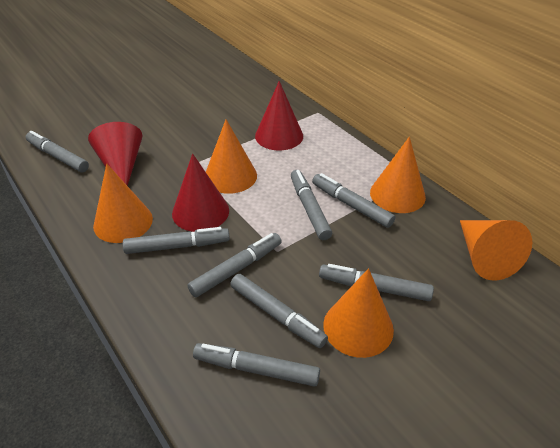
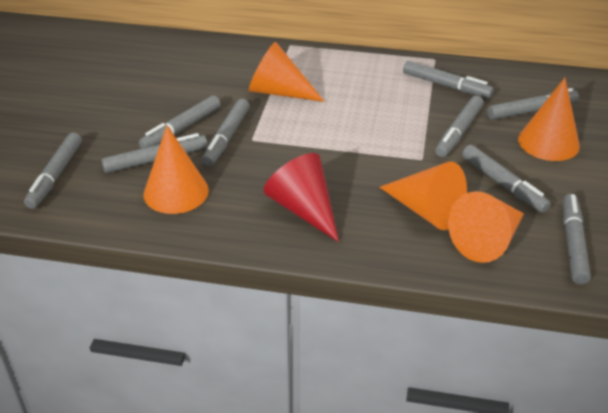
grey marker: [26,131,89,172] [123,227,230,254] [188,233,282,297] [193,343,320,387] [230,274,328,348] [291,170,332,240] [312,173,395,228] [319,264,434,301] = 8 -> [24,133,82,209] [102,133,207,173] [139,95,221,149] [202,99,250,166] [403,61,494,98] [435,96,484,157] [462,145,551,213] [487,88,579,120] [563,194,591,285] = 9
red cone: [88,122,143,186] [172,153,229,232] [255,81,303,150] = 3 -> [264,153,339,242] = 1

